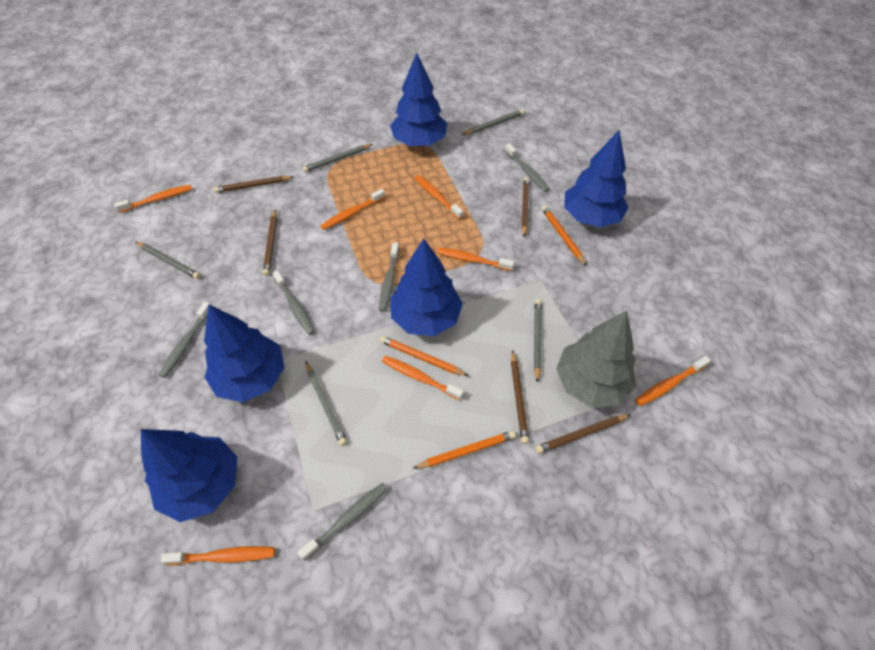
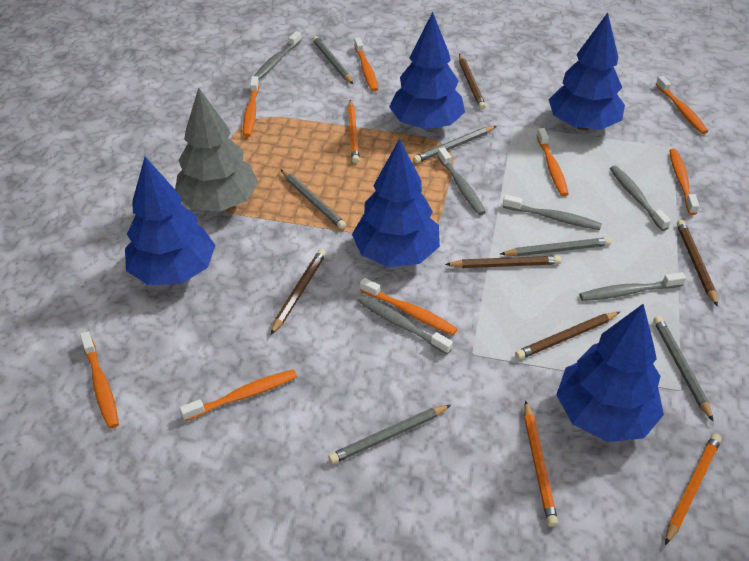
grey pencil: [135,241,201,279] [303,144,373,172] [305,361,347,446] [462,109,524,135] [534,299,542,383] = 5 -> [281,170,346,229] [313,36,353,84] [328,405,451,464] [413,126,496,163] [500,237,611,256] [654,316,713,421] = 6
grey toothbrush: [159,302,210,378] [272,270,315,335] [297,483,388,561] [379,242,399,312] [505,143,550,192] = 5 -> [254,31,302,80] [358,295,453,354] [437,147,486,215] [503,195,602,230] [580,272,686,301] [610,165,671,231] = 6
orange toothbrush: [114,185,192,213] [161,546,275,565] [320,189,385,230] [382,356,464,400] [415,175,463,219] [436,248,514,271] [635,356,711,406] = 7 -> [80,331,119,429] [180,369,297,421] [243,76,259,137] [354,37,378,92] [360,278,457,335] [537,128,568,196] [656,76,708,134] [669,149,699,215] = 8

